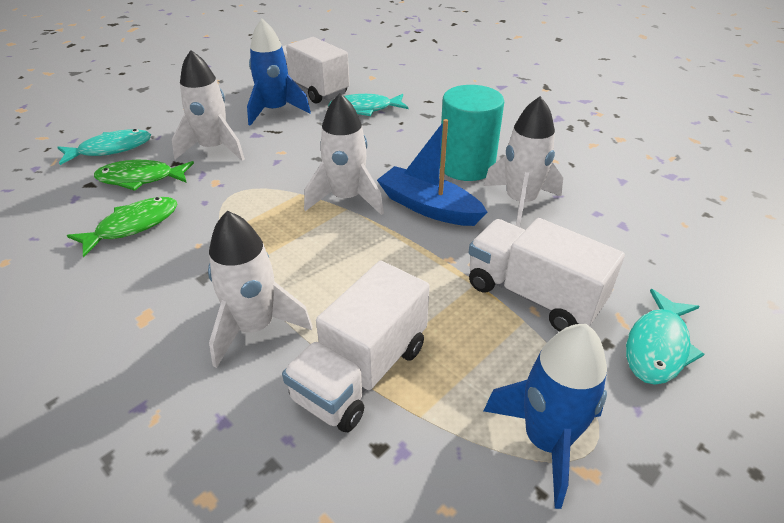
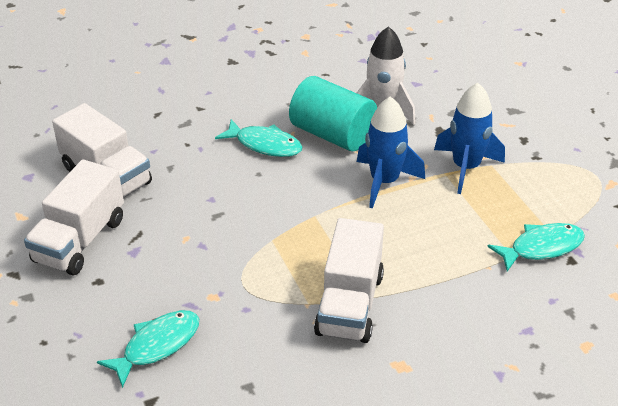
blue boat: [377,119,487,226] = 1 -> none = 0
green fish: [67,197,177,257] [94,160,194,191] = 2 -> none = 0
white rocket: [172,50,245,161] [208,211,313,368] [304,93,384,215] [484,96,563,227] = 4 -> [356,26,416,125] = 1

